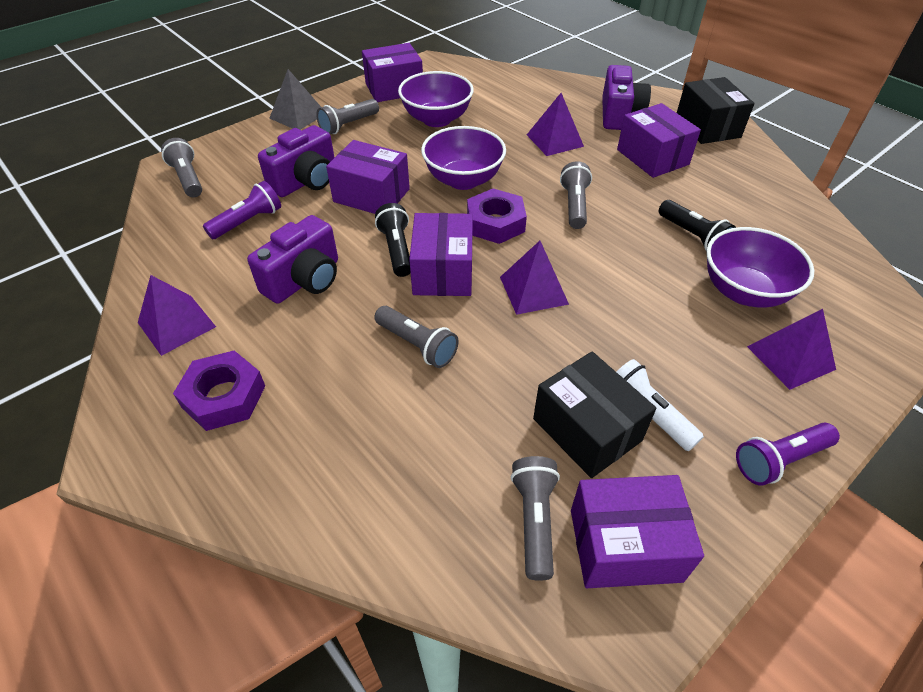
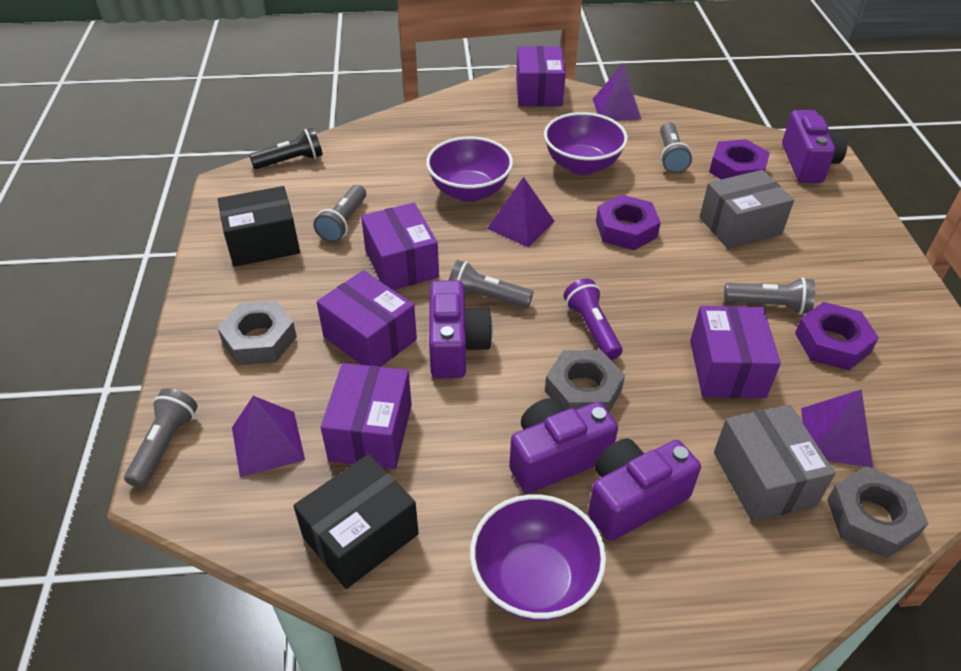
black flashlight: [375,203,410,277] [659,200,736,250] = 2 -> [249,128,323,169] = 1
grey box: none = 0 -> [700,170,794,249] [714,405,835,522] = 2
grey nut: none = 0 -> [217,301,297,365] [545,350,625,412] [827,466,929,558] = 3
grey pyramid: [269,69,321,130] = 1 -> none = 0
purple camera: [247,215,338,304] [258,125,335,197] [602,65,651,130] = 3 -> [429,280,493,379] [509,398,618,493] [588,438,701,541] [782,110,847,183] = 4
purple flashlight: [203,181,281,239] [736,423,840,486] = 2 -> [564,279,623,360] = 1
purple nut: [173,351,265,431] [467,188,527,244] = 2 -> [596,195,661,250] [709,139,770,179] [795,302,879,370] = 3
white flashlight: [617,359,704,451] = 1 -> none = 0

